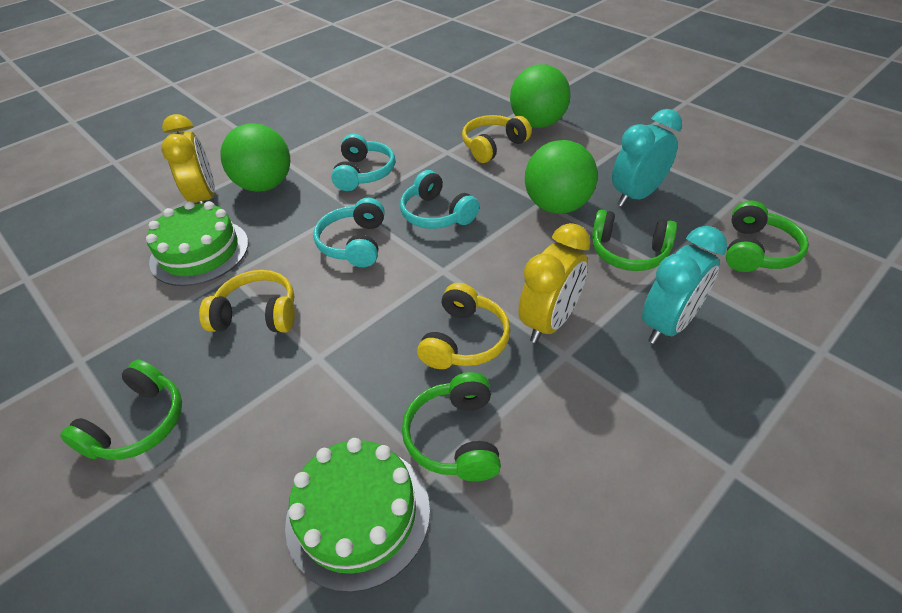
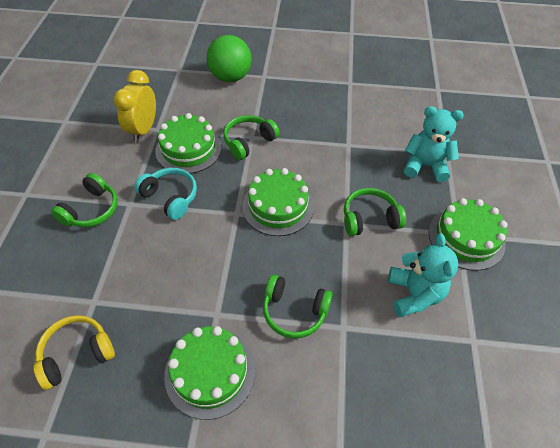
green ball: [221,123,290,192] [510,64,570,128] [525,140,598,214] = 3 -> [207,35,252,82] = 1
green cake: [146,201,248,286] [285,438,430,592] = 2 -> [155,113,222,174] [164,326,256,420] [242,168,314,236] [428,198,507,271] = 4
turquoise clock: [612,109,682,207] [642,226,727,344] = 2 -> none = 0
turquoise headphones: [313,198,385,267] [331,134,395,191] [400,170,479,229] = 3 -> [134,168,197,220] = 1
turquoise teddy bear: none = 0 -> [388,234,458,317] [404,106,464,182] = 2
yellow clock: [161,114,215,204] [518,223,591,343] = 2 -> [113,70,156,142] = 1
yellow headphones: [199,270,295,332] [417,283,511,369] [462,115,532,163] = 3 -> [34,315,115,390] = 1

